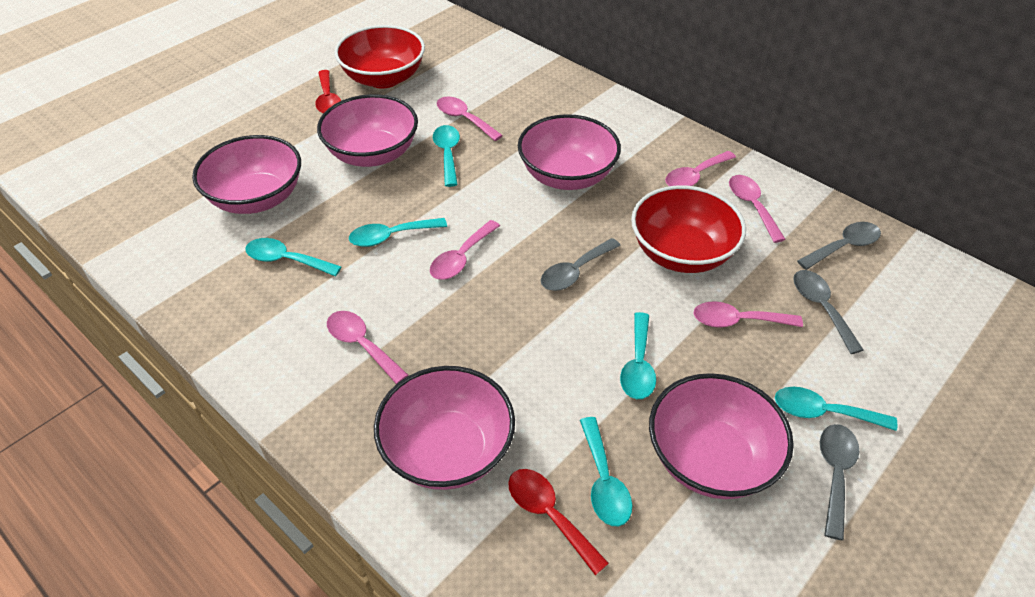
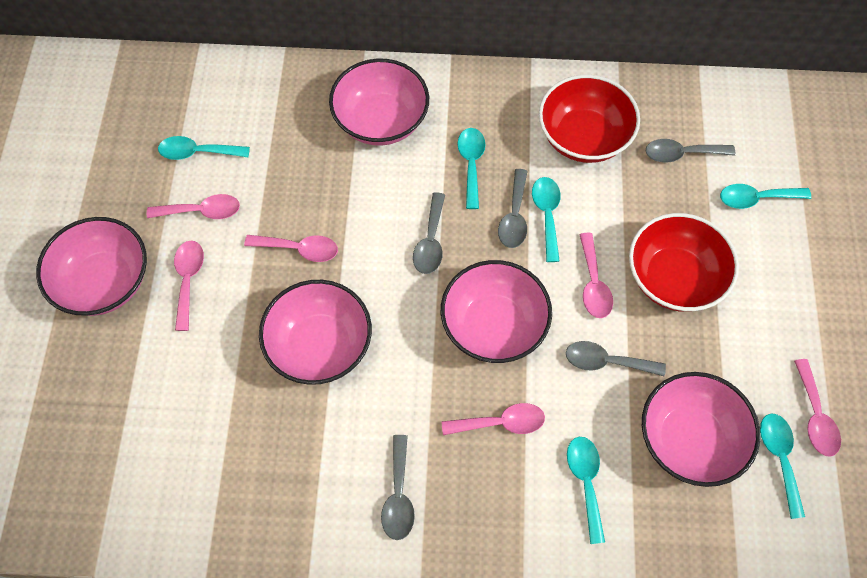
grey spoon: [541,238,621,291] [793,270,864,354] [797,222,881,270] [820,424,859,540] = 4 -> [381,435,415,540] [413,192,445,274] [498,169,528,248] [566,341,666,376] [646,139,735,163] = 5
red spoon: [315,70,341,113] [508,469,609,575] = 2 -> none = 0

